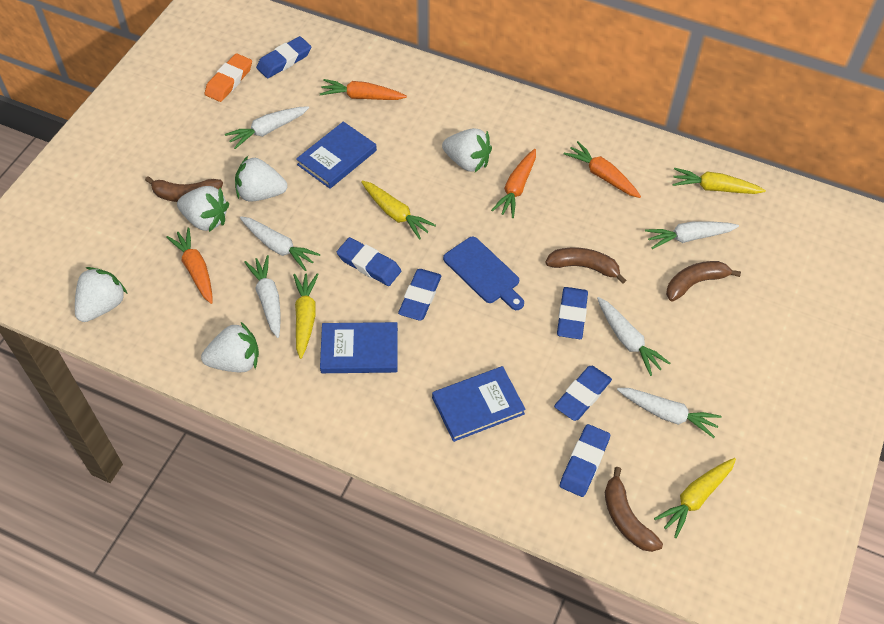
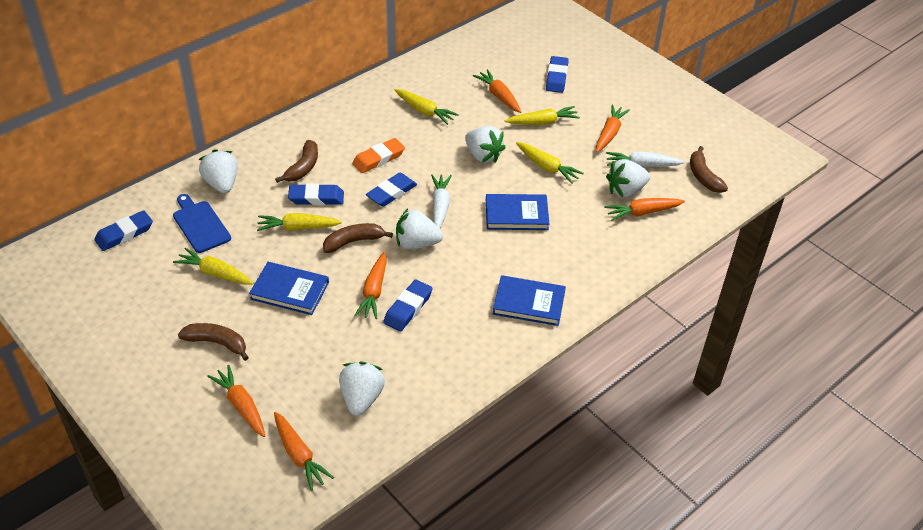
blue eraser: [256,36,311,78] [337,237,401,286] [398,269,441,321] [554,366,612,421] [557,287,588,339] [560,424,610,497] = 6 -> [94,210,153,251] [288,184,344,205] [366,173,417,207] [383,279,433,331] [546,56,569,93] = 5
orange carrot: [166,227,213,304] [320,79,407,100] [491,149,536,218] [564,141,641,198] = 4 -> [207,365,265,437] [274,412,334,491] [354,252,387,319] [473,69,521,113] [596,105,630,152] [605,198,685,221] = 6
white carrot: [225,106,309,149] [240,216,320,271] [244,255,280,338] [597,297,670,376] [617,388,722,438] [645,221,739,249] = 6 -> [431,174,452,229] [606,152,685,167] = 2
yellow carrot: [293,273,319,359] [361,181,436,240] [654,458,736,538] [673,168,766,194] = 4 -> [173,248,254,285] [257,213,342,231] [395,89,459,125] [505,106,580,125] [516,142,584,184] = 5

